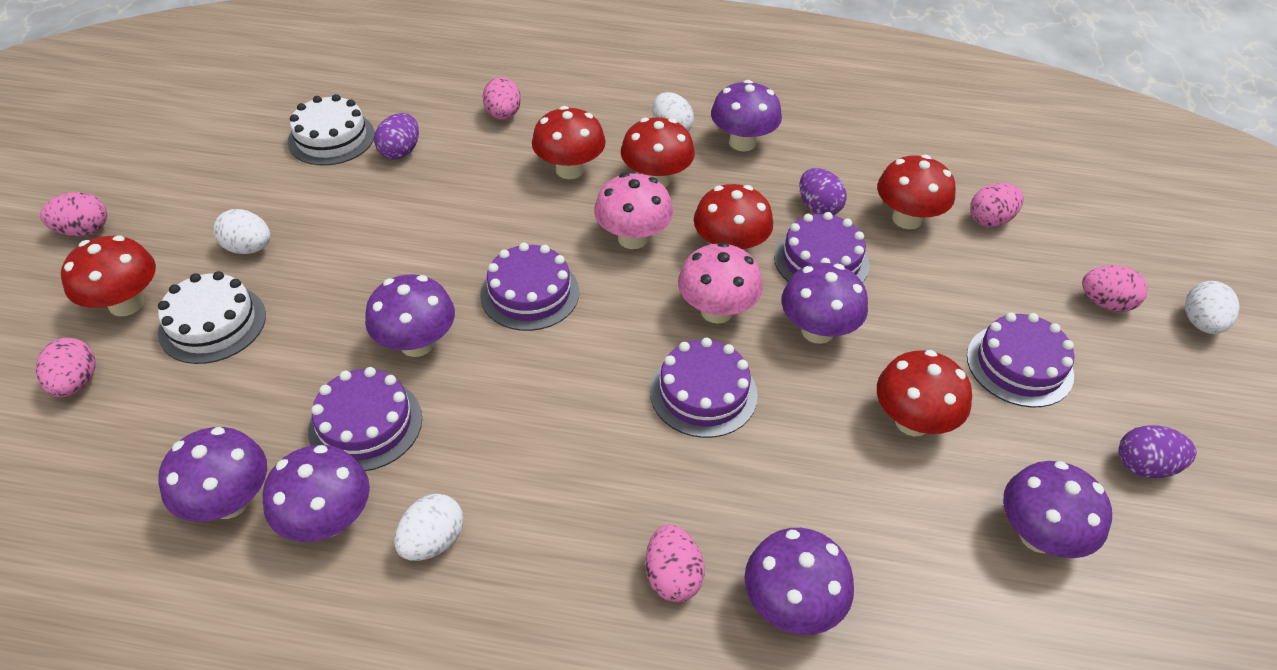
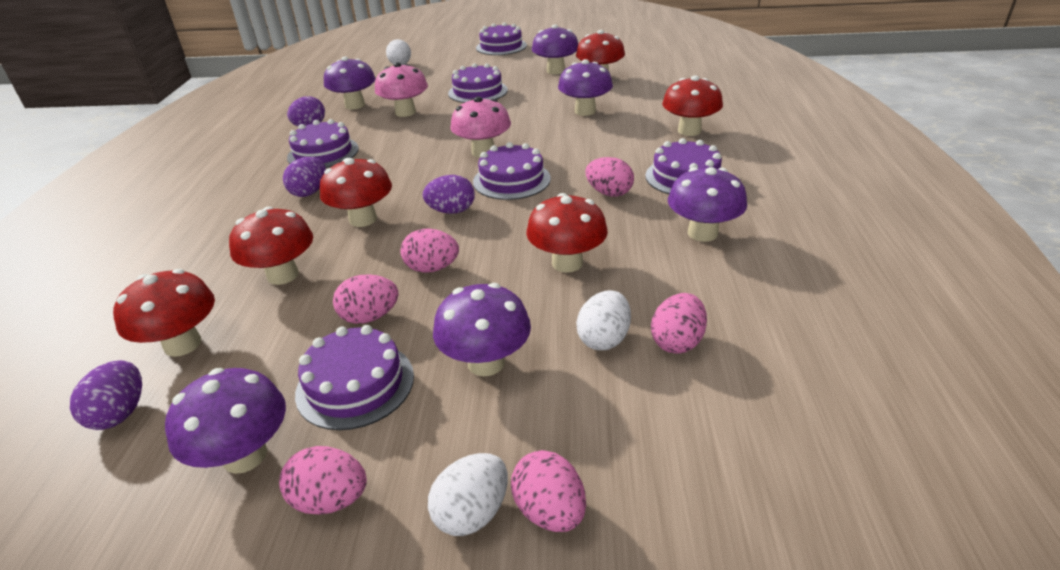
purple cake: [308,367,422,471] [480,243,579,331] [650,337,758,438] [774,212,869,283] [967,312,1074,407] = 5 -> [287,119,359,168] [295,325,414,430] [448,63,508,103] [473,142,551,200] [476,23,527,55] [645,138,722,194] = 6
purple egg: [374,113,419,160] [799,168,847,215] [1118,425,1196,478] = 3 -> [70,360,142,430] [283,157,326,197] [287,96,325,126] [422,175,475,214] = 4
purple mushroom: [158,427,267,522] [263,445,370,542] [365,274,455,357] [711,80,782,151] [744,528,854,635] [782,263,868,344] [1003,461,1112,558] = 7 -> [165,368,286,474] [324,56,376,109] [433,283,531,376] [532,24,578,74] [558,59,613,116] [668,167,747,242] = 6
white cake: [158,271,266,364] [288,94,375,166] = 2 -> none = 0
white egg: [213,209,271,254] [394,494,463,561] [652,92,694,131] [1185,281,1240,334] = 4 -> [386,39,411,65] [428,453,508,536] [576,290,631,350] = 3

